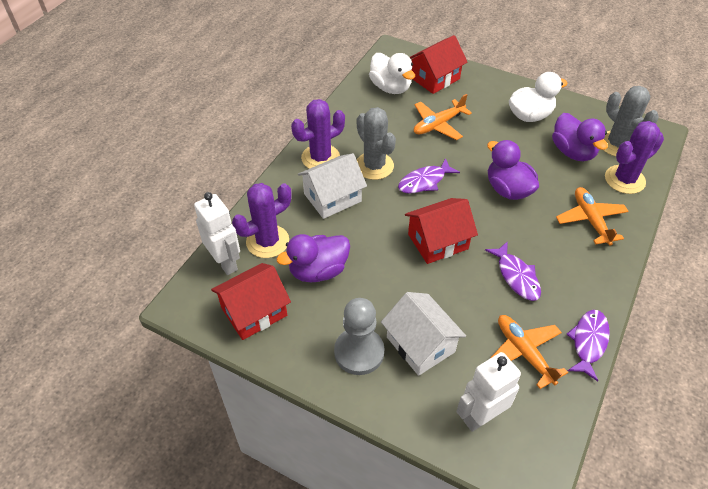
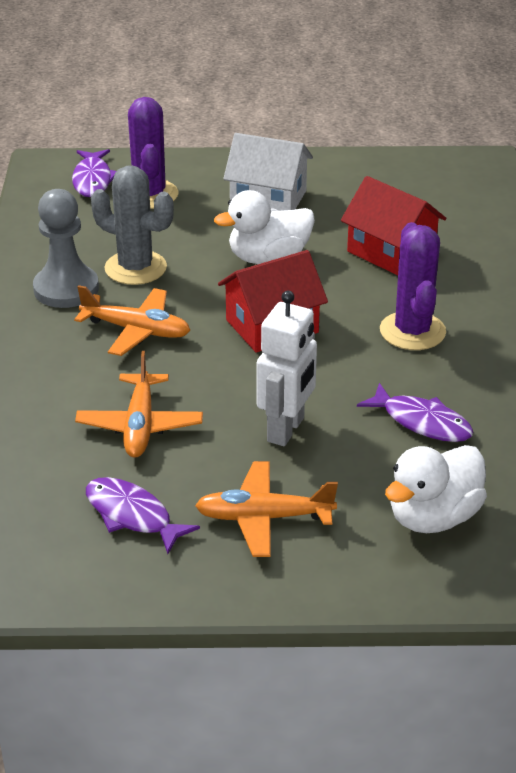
grey cactus: [357,107,396,180] [603,86,659,156] = 2 -> [91,165,174,285] = 1
purple cactus: [232,183,291,258] [291,99,345,169] [605,121,664,194] = 3 -> [128,97,178,209] [380,222,446,350] = 2
purple duck: [276,234,350,282] [487,140,539,200] [552,113,608,161] = 3 -> none = 0
red house: [211,263,291,340] [405,198,478,264] [410,35,468,94] = 3 -> [218,250,328,353] [341,176,446,275] = 2
white house: [298,153,367,219] [381,292,466,376] = 2 -> [223,133,313,211] = 1
white robot: [194,192,240,275] [456,352,521,432] = 2 -> [257,291,317,446] = 1

